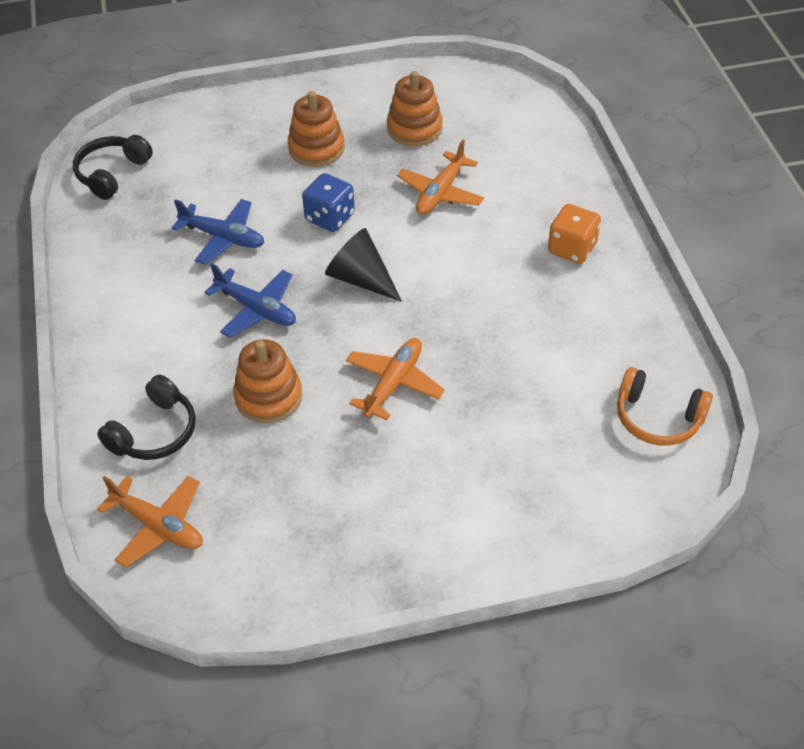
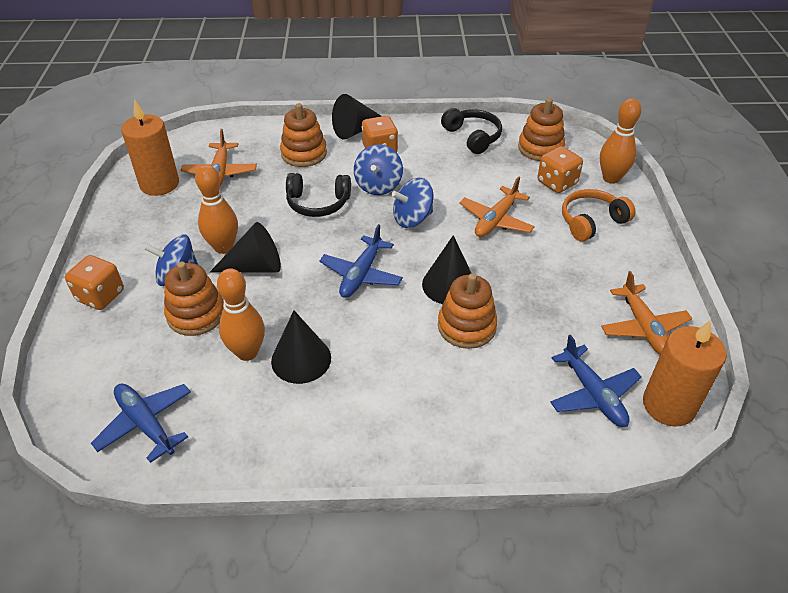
black cone: [325,228,402,302] = 1 -> [210,222,281,273] [271,311,331,384] [332,94,381,140] [422,235,472,304] = 4
blue dice: [302,173,355,232] = 1 -> none = 0
blue plane: [172,199,264,265] [204,264,296,338] = 2 -> [91,384,191,463] [319,224,403,298] [550,335,642,427] = 3
blue spinning top: none = 0 -> [144,235,198,286] [354,144,403,195] [392,178,433,228] = 3
orange bowling pin: none = 0 -> [195,165,238,254] [217,268,265,361] [600,98,641,184] = 3
orange candle: none = 0 -> [121,99,179,196] [643,320,727,427] = 2
orange dice: [548,204,601,264] = 1 -> [65,255,124,310] [361,116,398,152] [538,146,583,193] = 3
orange stacking toy: [233,339,302,423] [288,91,345,167] [387,71,443,146] = 3 -> [164,262,224,336] [280,103,327,167] [438,274,498,349] [518,98,565,161] = 4

